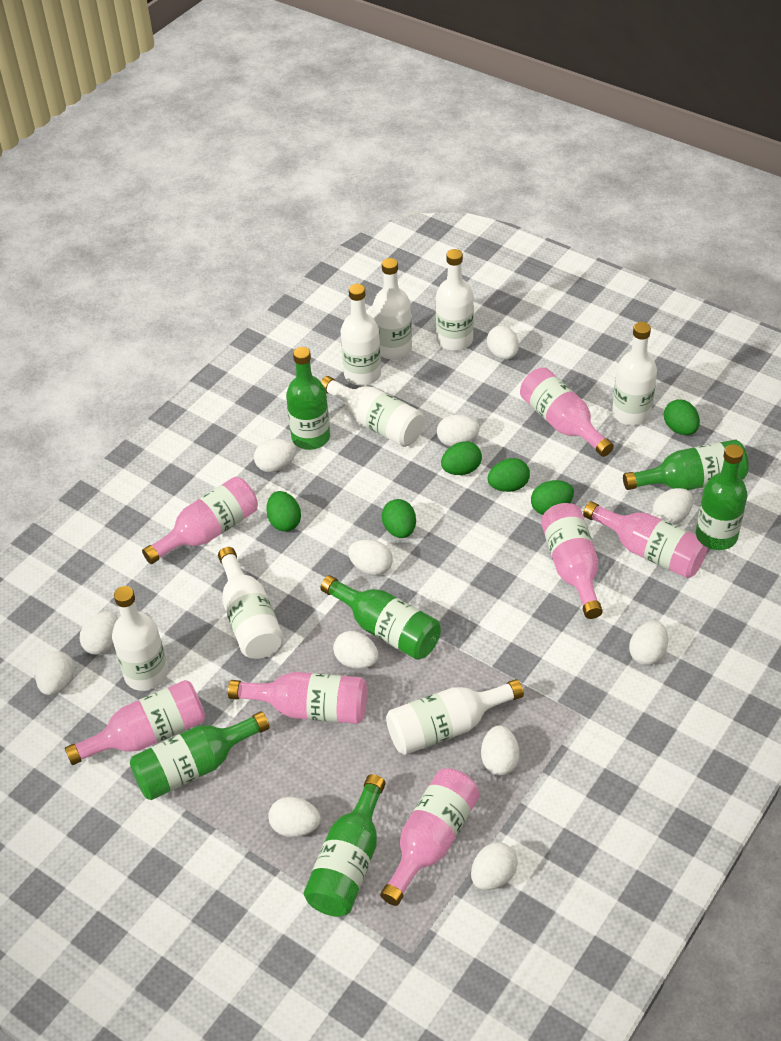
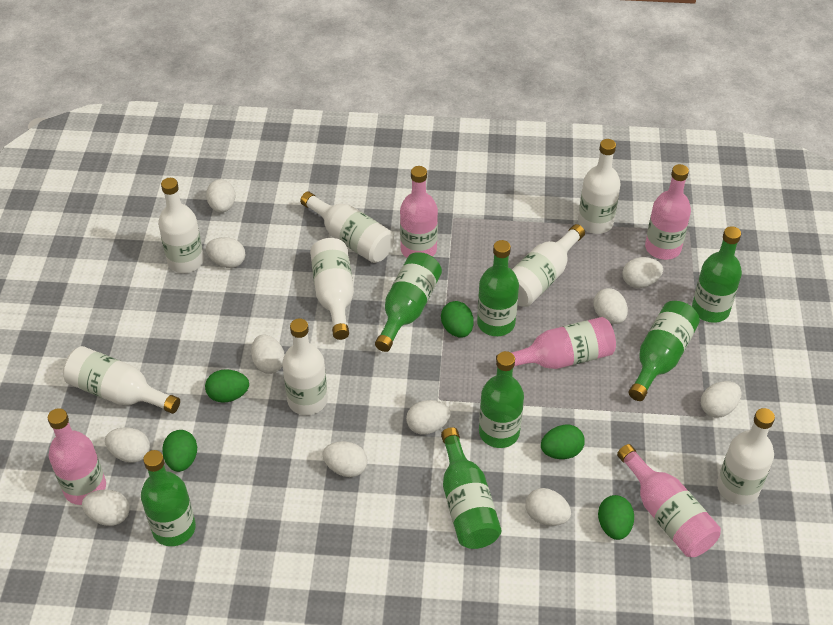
green bottle: [130,711,270,800] [286,347,330,450] [304,774,386,917] [320,575,441,660] [623,439,749,490] [696,444,747,550] = 6 -> [141,450,196,546] [375,252,442,352] [441,427,502,549] [477,240,519,336] [479,351,524,448] [629,301,700,401] [692,226,742,323] = 7
green egg: [266,491,301,532] [382,499,416,538] [441,441,482,475] [488,458,530,492] [531,480,574,515] [664,399,700,435] = 6 -> [162,430,197,472] [205,369,249,403] [441,301,473,338] [541,425,585,459] [598,495,634,540] = 5
pink bottle: [65,680,205,765] [142,477,258,564] [228,672,367,724] [380,768,480,906] [520,367,614,457] [541,503,603,619] [583,501,708,578] = 7 -> [48,408,106,505] [400,166,438,258] [496,317,616,369] [617,444,721,557] [645,164,691,260] = 5
white egg: [35,651,74,695] [80,611,118,655] [254,439,296,472] [268,797,321,837] [333,631,378,669] [348,539,393,576] [437,414,480,447] [471,842,518,890] [481,725,520,775] [487,325,519,359] [629,621,668,665] [653,488,693,525] = 12 -> [82,489,130,526] [105,427,150,463] [206,179,235,212] [206,237,245,268] [251,334,285,374] [322,441,368,477] [406,400,451,435] [526,488,571,526] [593,288,628,324] [622,257,663,288] [701,381,742,418] = 11

